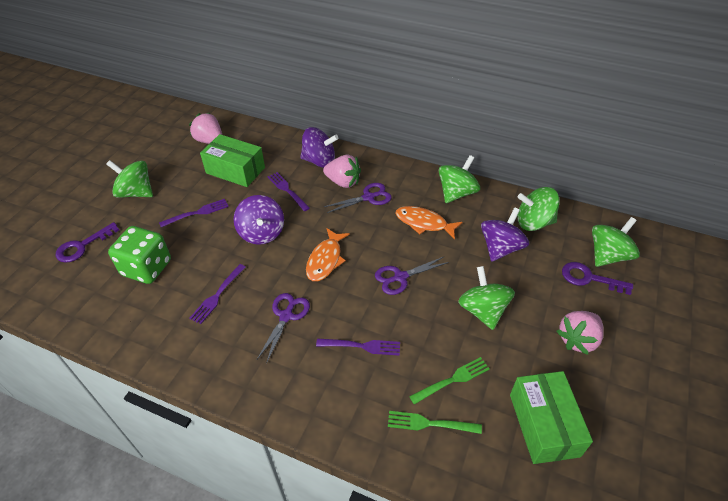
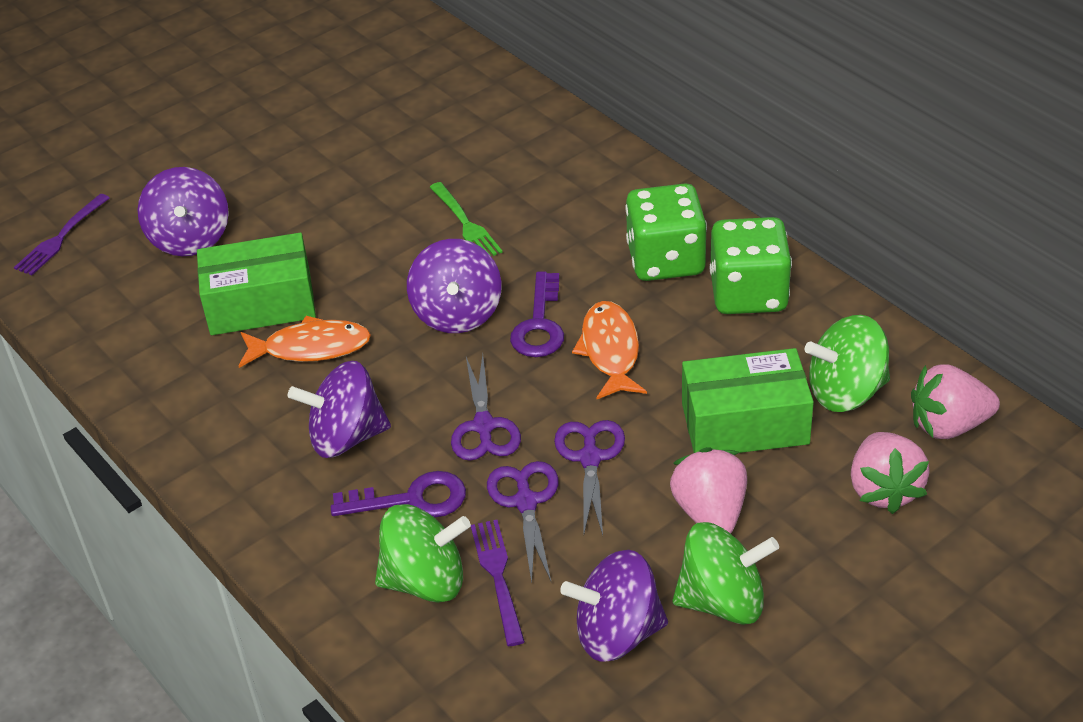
green dice: [108,226,171,284] = 1 -> [625,183,707,281] [710,217,792,314] = 2
green fork: [388,411,482,434] [409,357,490,405] = 2 -> [430,182,503,256] = 1
green spinning top: [106,160,153,198] [439,155,480,203] [458,266,515,330] [517,187,560,231] [592,217,640,267] = 5 -> [375,504,471,603] [672,522,779,625] [805,315,890,412] = 3
purple fork: [159,199,229,227] [189,264,246,324] [267,172,310,211] [316,338,400,356] = 4 -> [14,194,110,276] [471,520,525,646] = 2
purple spinning top: [234,195,284,245] [300,127,339,168] [481,207,529,262] = 3 -> [137,167,229,256] [288,361,391,458] [407,239,502,333] [560,550,668,662] = 4

